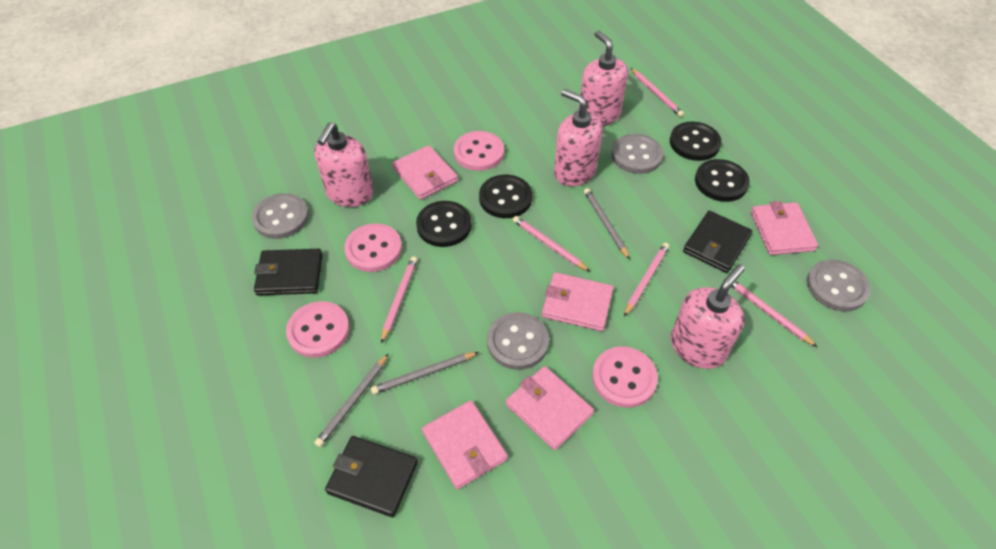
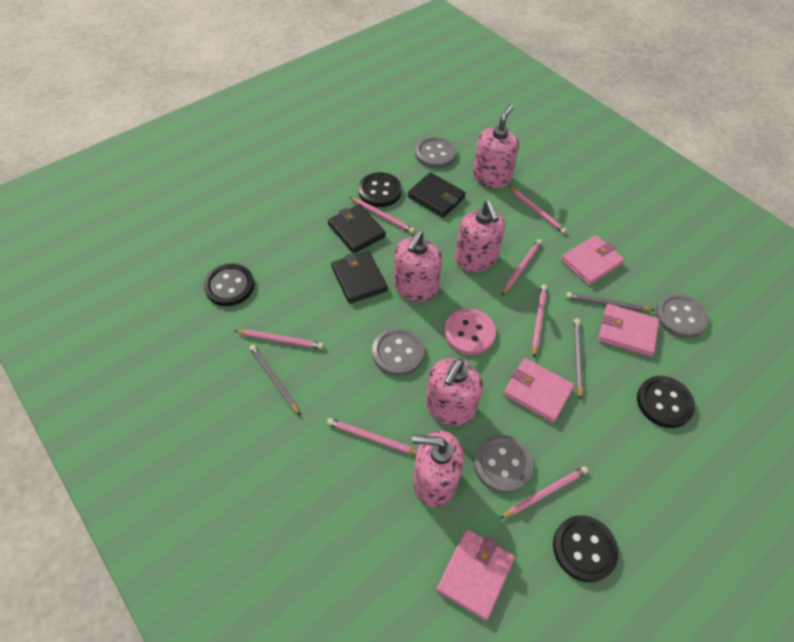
pink button: [286,301,350,358] [344,223,402,272] [454,131,504,171] [592,347,658,408] = 4 -> [444,309,496,355] = 1
pink pencil: [381,257,417,343] [513,216,590,272] [624,243,669,317] [631,68,684,117] [731,281,817,347] = 5 -> [234,330,324,349] [327,418,417,454] [350,197,415,233] [500,466,588,519] [502,239,542,295] [509,187,567,234] [532,284,547,357] = 7
pink soap dispenser: [314,122,374,207] [554,89,603,186] [579,31,628,126] [671,264,745,369] = 4 -> [394,231,442,302] [412,431,464,508] [426,359,483,426] [455,201,505,272] [473,104,519,188] = 5
pink wallet: [392,145,458,200] [422,400,508,489] [506,366,594,450] [542,272,614,331] [751,201,818,255] = 5 -> [436,529,515,620] [503,358,575,423] [561,235,625,286] [598,304,659,357] = 4

